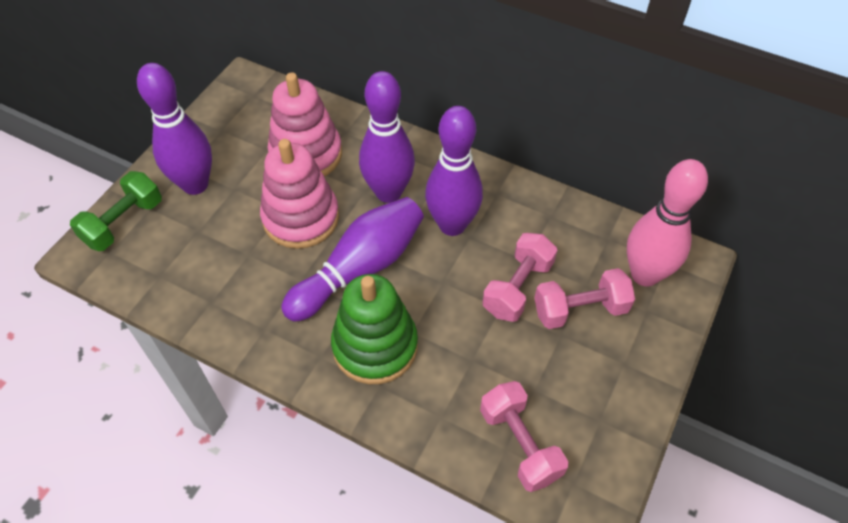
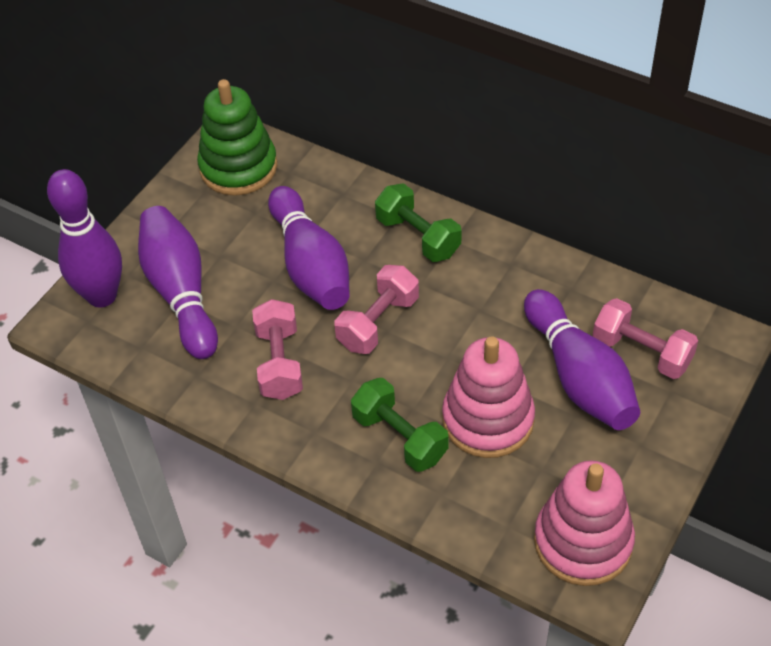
green dumbbell: [70,171,162,251] = 1 -> [351,378,449,472] [375,183,462,262] = 2
pink bowling pin: [627,159,708,287] = 1 -> none = 0

